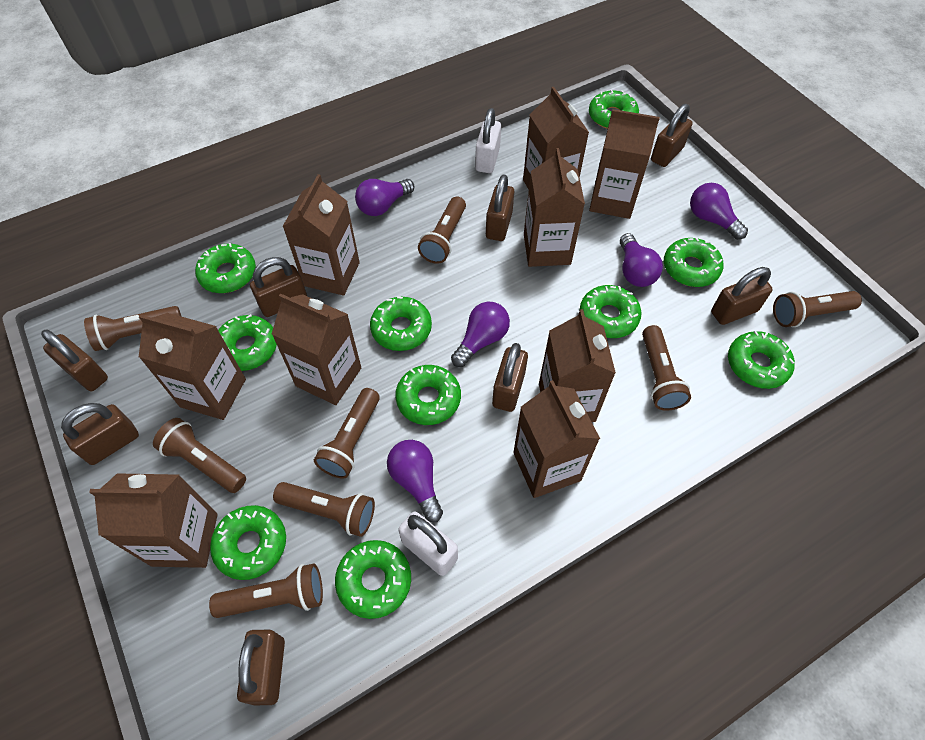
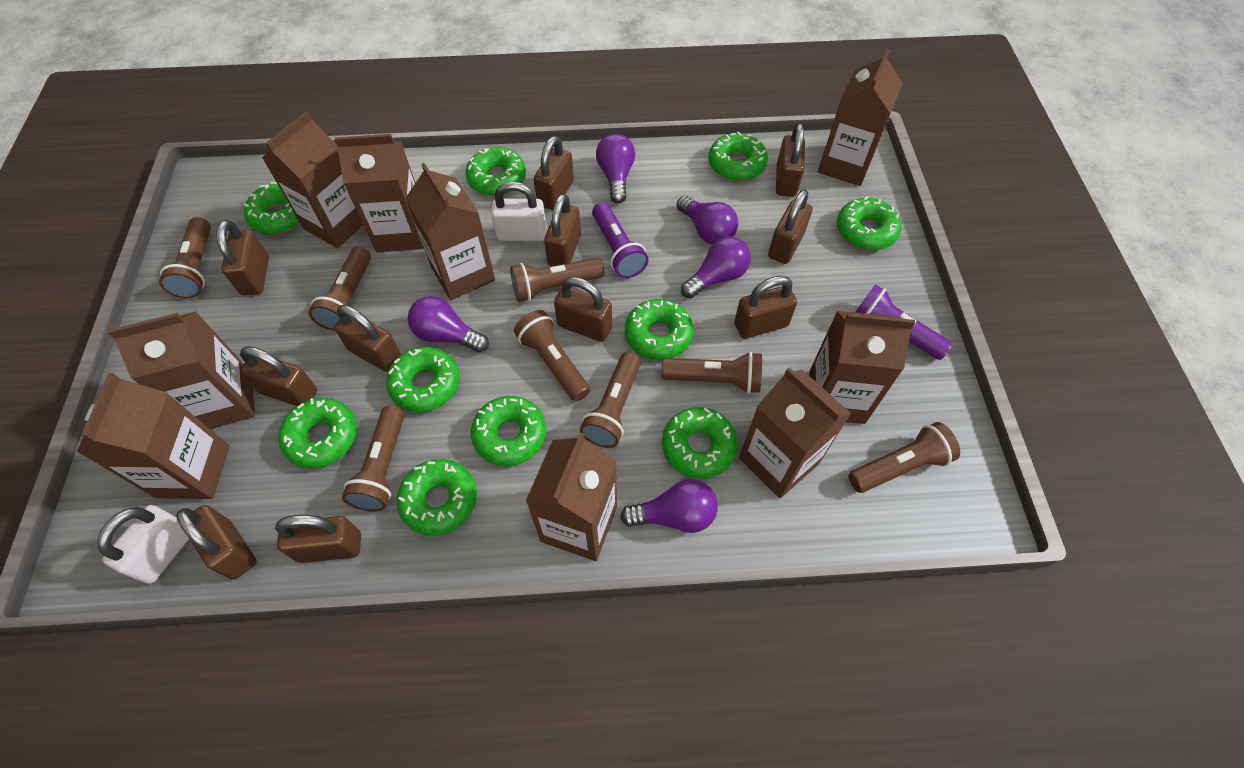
brown padlock: [41,330,108,391] [61,403,139,465] [237,630,285,705] [250,257,307,317] [486,174,514,241] [492,343,528,412] [651,104,693,167] [711,267,773,325] = 8 -> [176,505,257,580] [216,220,269,296] [240,346,317,406] [275,515,361,563] [334,305,401,372] [534,136,574,210] [544,193,581,266] [554,277,612,342] [734,276,797,339] [768,189,813,264] [776,123,805,197] = 11
purple flashlight: none = 0 -> [592,202,649,278] [855,284,953,360] = 2

